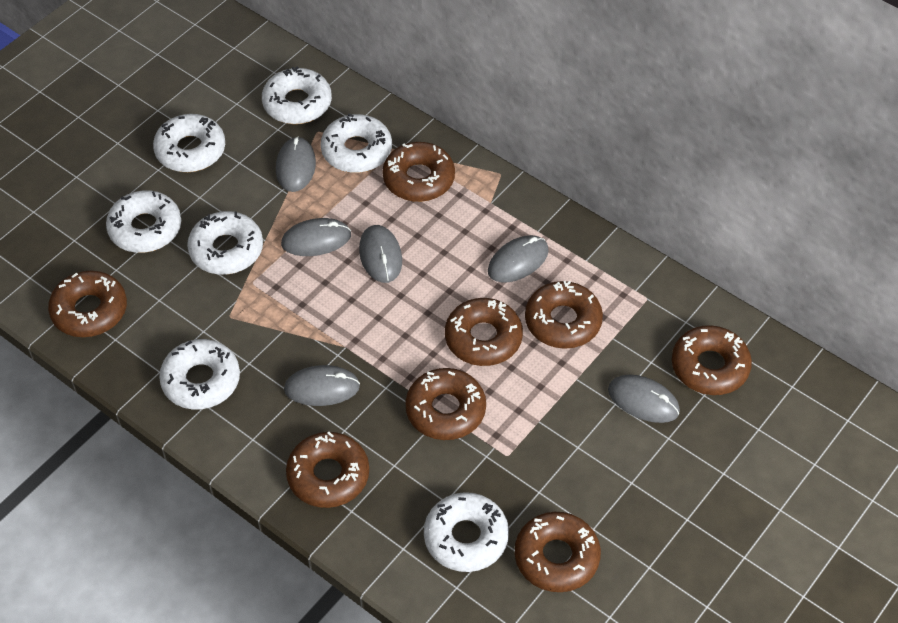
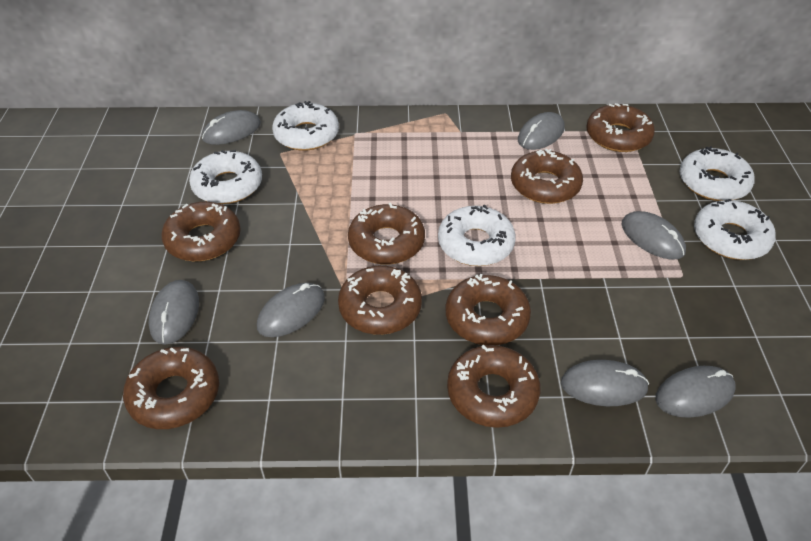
grey mouse: [276,137,316,192] [281,218,351,256] [284,365,360,406] [359,225,402,283] [488,235,549,282] [608,375,680,423] = 6 -> [149,280,199,345] [202,110,261,145] [257,283,325,337] [518,112,565,150] [561,360,649,406] [622,211,686,260] [656,366,736,418] = 7
white donut: [106,190,181,253] [153,114,225,172] [159,339,240,409] [187,211,263,275] [262,66,332,124] [321,114,392,173] [424,492,509,572] = 7 -> [189,150,262,204] [272,101,339,151] [438,205,516,266] [679,146,755,201] [694,199,776,260] = 5

